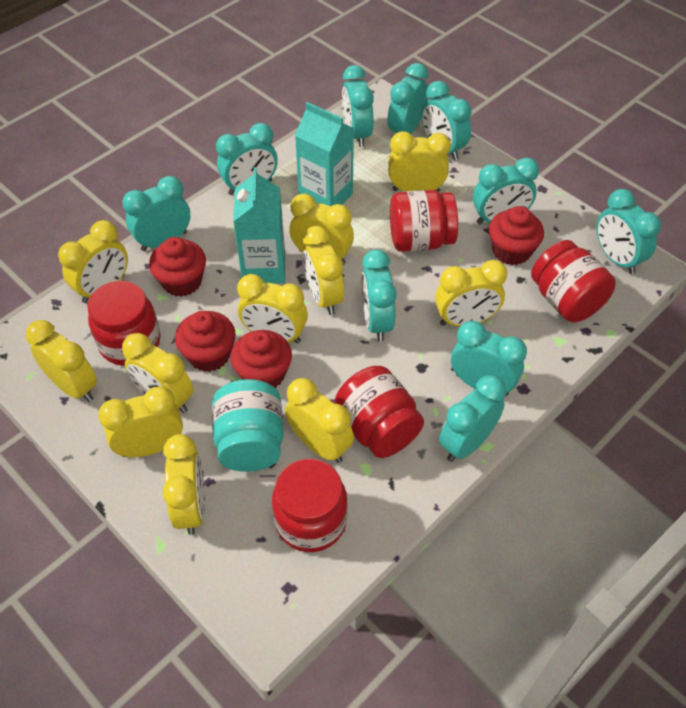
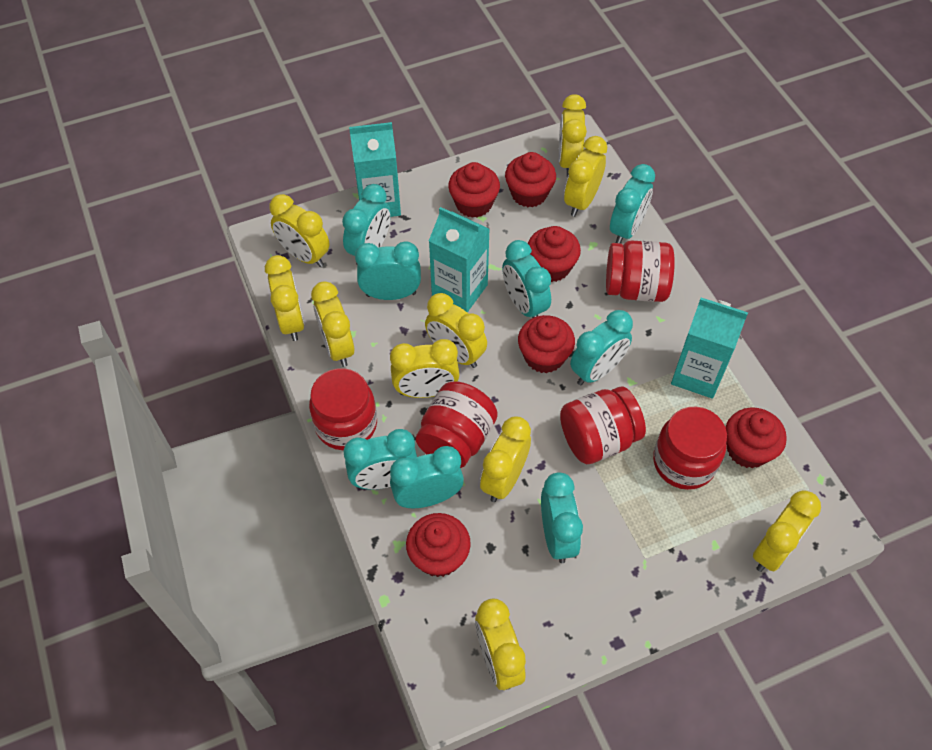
red cupcake: [149,237,206,297] [175,311,236,372] [231,330,292,388] [489,206,544,265] = 4 -> [406,513,471,577] [448,162,500,218] [505,152,556,207] [518,315,575,373] [528,226,581,282] [726,407,787,468] = 6
turquoise carton: [233,167,285,284] [295,102,354,206] = 2 -> [349,122,401,217] [429,207,490,313] [671,298,748,399] = 3
turquoise clock: [122,176,190,251] [216,123,278,195] [342,65,374,147] [361,249,397,342] [387,63,428,134] [422,81,472,160] [439,375,506,462] [451,321,527,396] [473,157,539,225] [597,189,661,274] = 10 -> [342,184,391,265] [344,429,417,490] [355,242,421,300] [390,446,464,508] [502,240,551,318] [541,472,583,563] [570,310,633,385] [610,164,655,243] = 8
turquoise jar: [212,379,284,472] = 1 -> none = 0
yellow clock: [26,320,97,402] [58,220,128,303] [98,386,183,457] [122,333,194,413] [162,434,205,535] [237,274,308,343] [285,378,354,463] [289,194,354,265] [303,226,345,315] [388,131,451,192] [435,260,507,326] = 11 -> [265,255,304,341] [269,194,330,267] [311,281,354,367] [390,339,460,398] [425,293,487,368] [475,599,526,690] [480,416,531,502] [559,95,587,177] [564,136,607,217] [753,491,821,572] = 10

